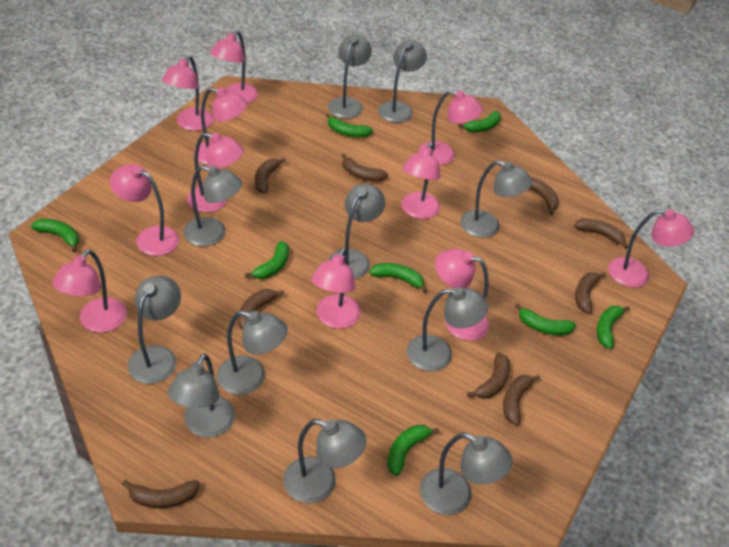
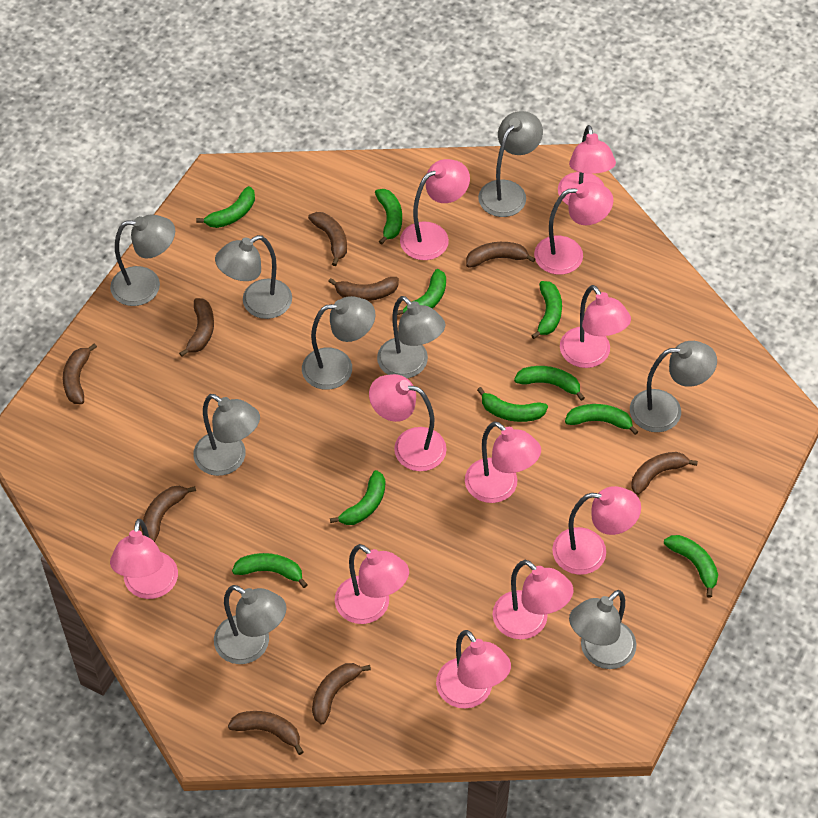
green banana: [31,219,79,252] [245,241,289,279] [326,114,373,137] [369,263,427,293] [387,425,439,476] [458,111,501,132] [515,304,576,335] [597,306,630,349] = 8 -> [196,186,255,228] [232,553,308,588] [330,470,385,525] [375,189,402,245] [397,269,446,315] [477,387,548,422] [514,366,585,401] [531,281,562,339] [565,404,639,435] [664,535,718,598] = 10
grey lamp: [128,276,181,384] [168,353,235,438] [184,165,242,246] [217,311,288,395] [284,419,366,503] [328,34,372,119] [328,184,385,279] [378,40,427,123] [407,287,488,371] [420,433,512,515] [460,160,532,238] = 11 -> [110,215,175,306] [193,394,260,476] [214,585,287,664] [215,235,292,319] [302,296,375,390] [377,296,445,378] [478,111,543,217] [569,590,636,669] [630,341,717,432] = 9

